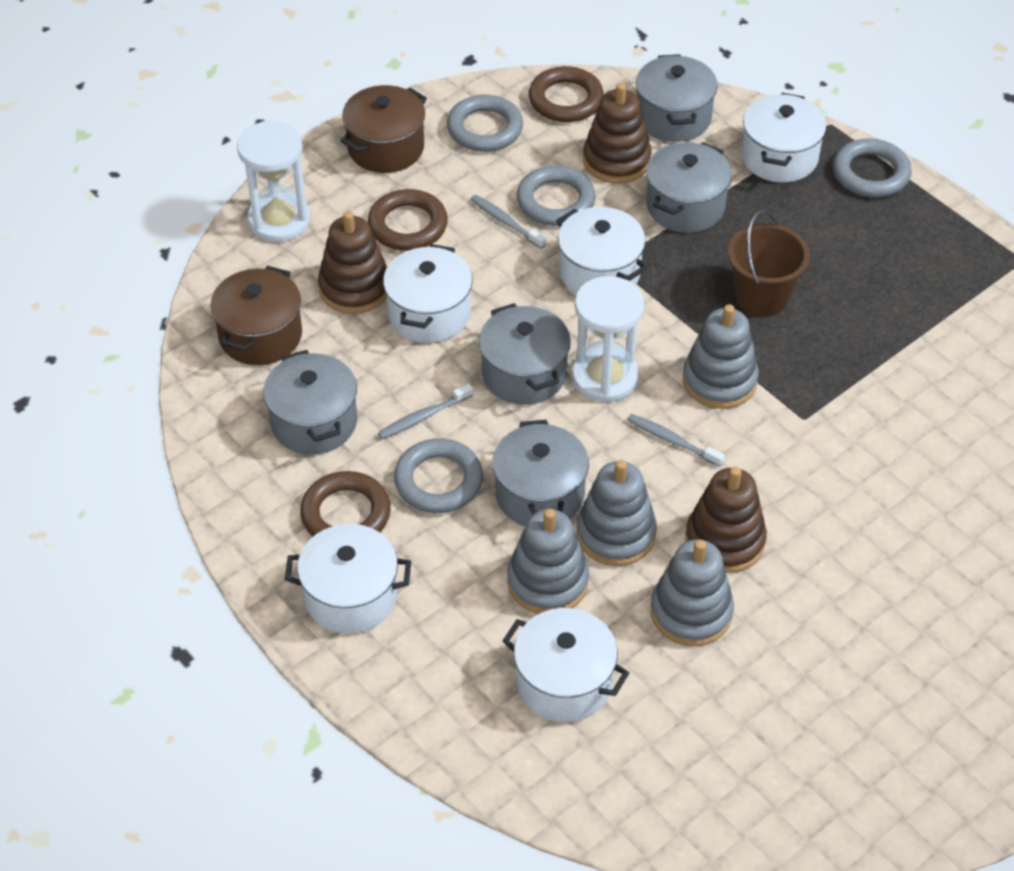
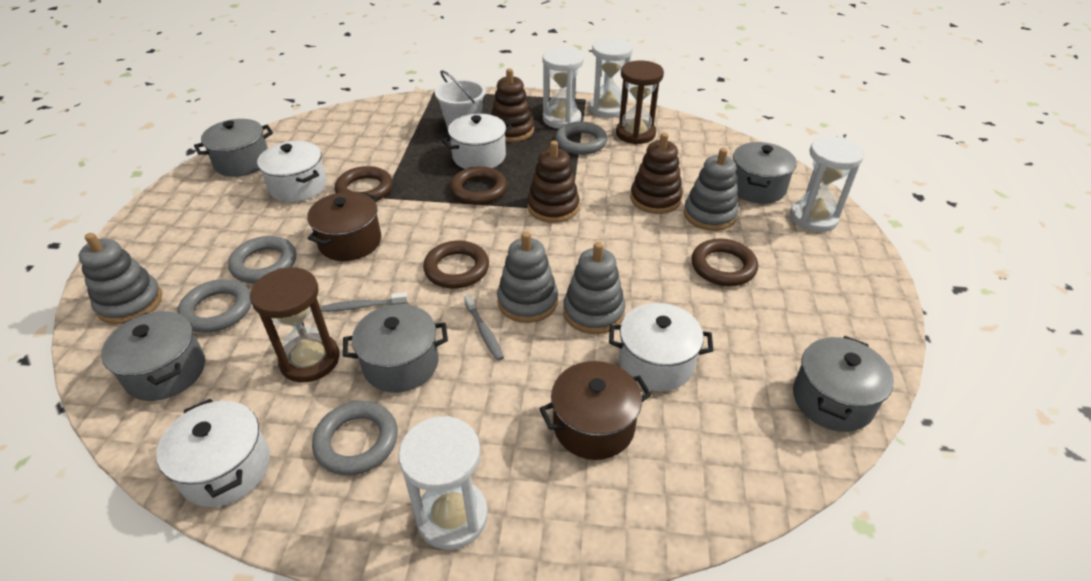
brown bucket: [728,210,810,317] = 1 -> none = 0
brown hourglass: none = 0 -> [250,267,340,382] [616,61,664,144] = 2
brown ring: [300,471,391,537] [368,189,448,251] [529,66,604,122] = 3 -> [335,166,393,201] [423,241,489,289] [450,166,507,205] [692,238,758,286] = 4
grey toothbrush: [378,383,473,439] [470,195,546,249] [627,414,725,467] = 3 -> [320,292,408,312] [464,294,504,361] = 2
white bucket: none = 0 -> [435,70,486,129] = 1
white hourglass: [237,121,310,242] [572,276,645,403] = 2 -> [398,416,488,550] [543,47,584,129] [589,38,633,118] [790,136,864,232] = 4
white pot: [285,524,411,634] [383,244,473,343] [503,608,629,722] [556,207,648,294] [741,93,827,183] = 5 -> [156,399,270,507] [257,141,327,202] [441,113,512,169] [609,303,713,391] = 4

